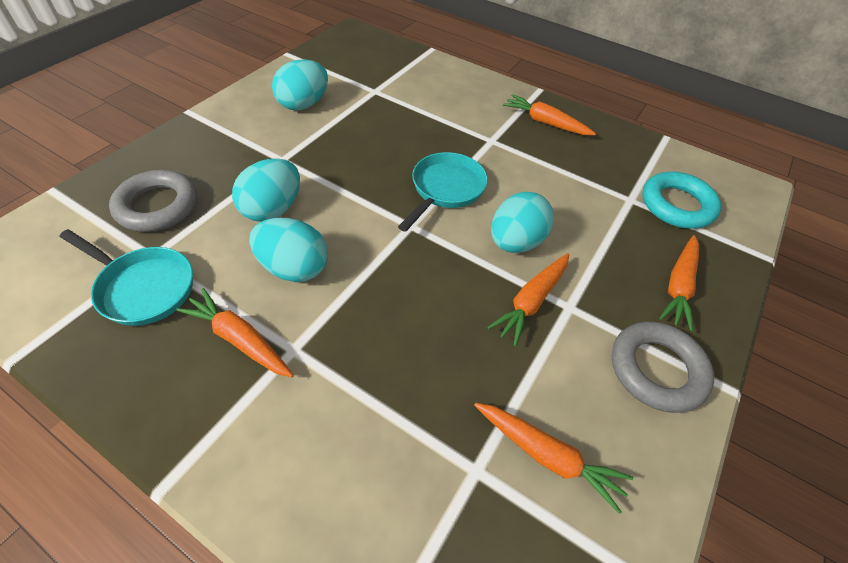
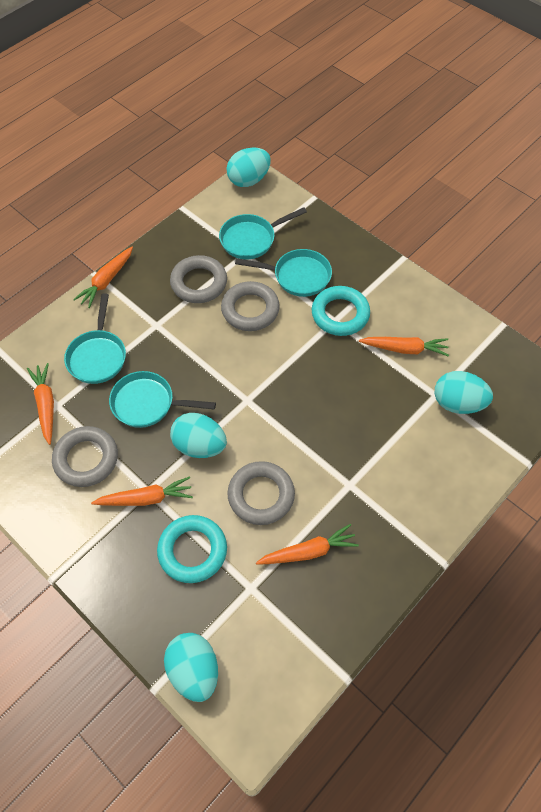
grey ring: [109,170,198,232] [611,321,714,413] = 2 -> [52,426,118,487] [170,255,227,303] [221,281,280,331] [227,461,295,525] = 4
turquoise pan: [60,229,193,326] [398,152,488,232] = 2 -> [64,293,126,384] [109,371,216,428] [219,207,307,259] [235,249,332,297] = 4
turquoise ring: [642,171,721,229] = 1 -> [157,515,227,583] [312,286,370,336] = 2

